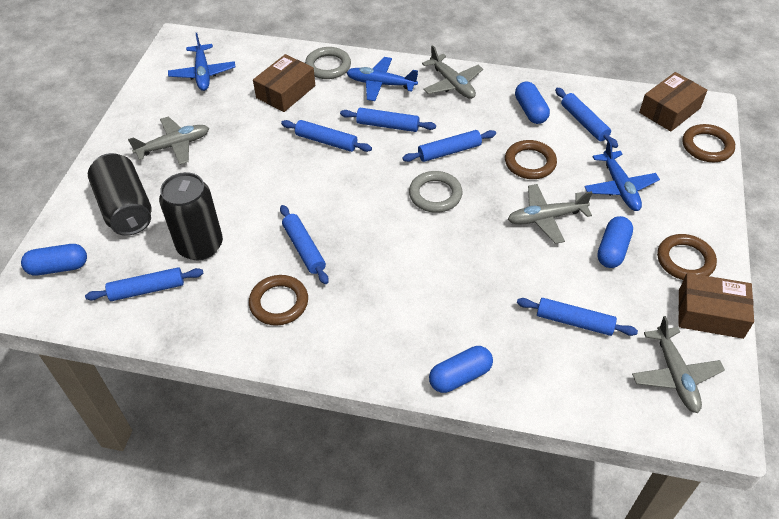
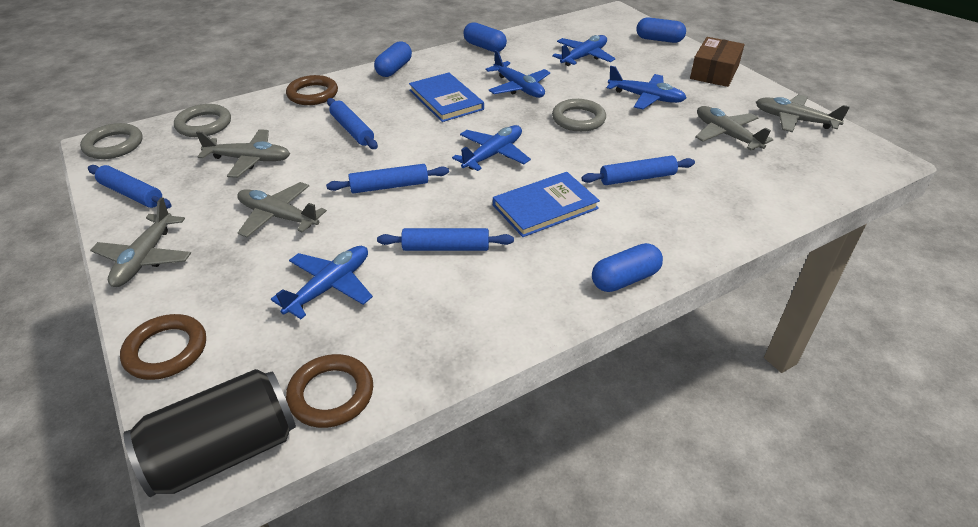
black can: [88,153,152,236] [159,172,223,260] = 2 -> [123,369,296,497] = 1
blue book: none = 0 -> [409,72,484,122] [493,172,600,237] = 2
blue plane: [168,33,235,91] [346,57,418,101] [584,140,660,211] = 3 -> [271,246,373,319] [452,125,531,171] [485,50,550,98] [552,35,615,66] [607,66,686,109] = 5
blue rolling pin: [85,267,204,301] [280,205,329,284] [281,120,372,152] [340,108,436,132] [402,130,496,162] [517,298,638,336] [555,88,618,148] = 7 -> [88,165,172,209] [326,164,449,193] [327,98,378,149] [377,228,514,251] [581,156,695,185] = 5
brown box: [253,54,315,112] [639,72,707,131] [678,273,754,339] = 3 -> [690,37,745,87] = 1
brown ring: [249,275,308,326] [505,140,557,179] [657,234,717,280] [682,124,735,162] = 4 -> [120,314,206,380] [286,75,338,105] [286,354,373,428] = 3
grey plane: [128,116,209,165] [422,45,483,99] [508,184,593,244] [632,316,725,413] = 4 -> [90,197,191,287] [196,129,290,178] [237,182,327,238] [695,106,774,150] [756,94,850,132] = 5
grey ring: [305,47,351,79] [409,171,463,213] = 2 -> [80,123,143,159] [174,104,231,137] [552,99,606,132] = 3

